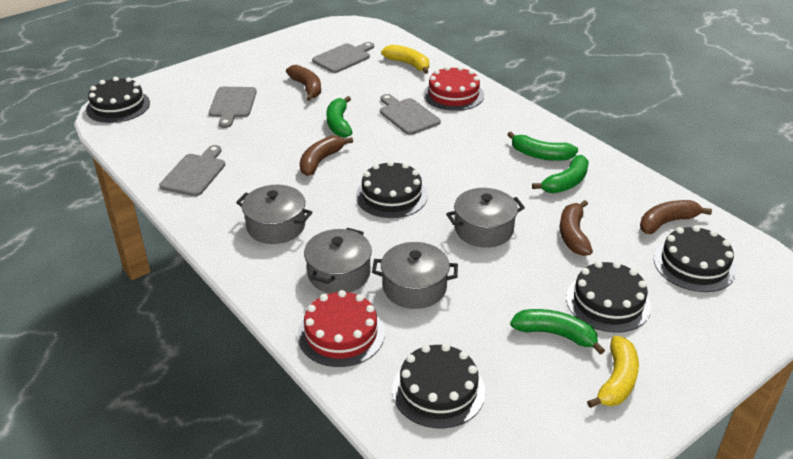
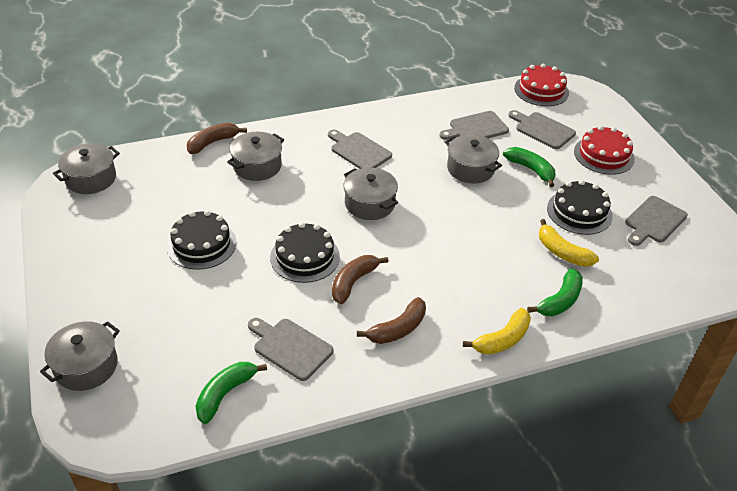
black cake: [86,77,150,123] [356,161,428,218] [392,343,485,428] [566,261,651,333] [654,225,736,292] = 5 -> [167,210,237,270] [270,222,340,283] [547,180,613,235] = 3
brown banana: [286,65,321,101] [300,135,353,176] [560,200,593,256] [640,200,712,234] = 4 -> [187,123,247,154] [332,255,389,304] [357,297,426,344] = 3
green banana: [326,96,353,138] [507,132,578,161] [510,309,605,354] [532,155,589,193] = 4 -> [195,362,267,424] [503,147,556,187] [527,268,583,316] = 3
grey cutting board: [159,145,225,196] [209,87,257,128] [312,42,374,73] [380,94,441,135] = 4 -> [248,318,334,381] [328,130,392,169] [440,111,509,140] [508,110,576,149] [625,196,688,246] = 5
grey pot: [236,185,312,244] [304,227,372,293] [372,242,458,309] [446,188,525,248] = 4 -> [40,321,120,391] [53,143,120,194] [227,132,284,181] [344,168,398,220] [445,135,502,184] = 5

